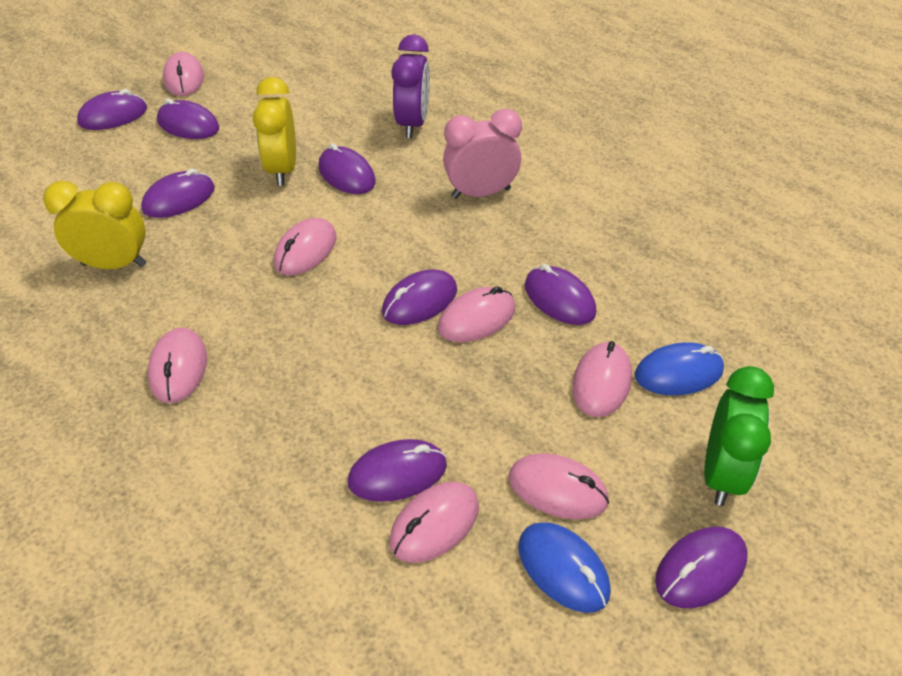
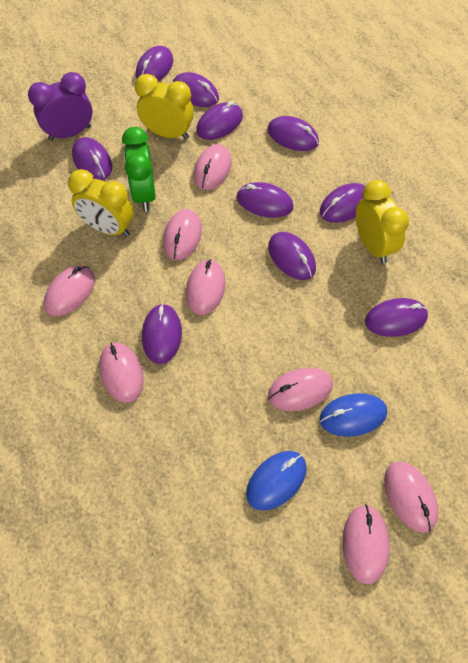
pink clock: [443,109,522,199] = 1 -> none = 0
pink mouse: [148,327,207,403] [163,52,204,96] [274,218,337,275] [389,482,479,563] [438,286,515,342] [509,453,609,519] [572,341,632,417] = 7 -> [44,266,95,316] [99,342,144,403] [163,209,202,260] [186,259,226,315] [193,144,232,190] [268,368,333,411] [342,504,390,584] [384,461,438,533] = 8
purple mouse: [77,89,147,130] [141,168,215,218] [157,98,219,139] [318,143,376,194] [348,439,447,502] [382,270,457,325] [525,264,596,325] [655,527,748,608] = 8 -> [72,137,112,180] [136,46,173,81] [142,303,182,364] [173,72,219,107] [196,101,243,140] [237,182,293,218] [267,116,319,151] [268,232,316,280] [320,183,365,223] [365,298,428,337] = 10
yellow clock: [43,181,146,269] [253,77,296,186] = 2 -> [68,169,134,237] [135,74,194,139] [356,180,409,264] = 3

